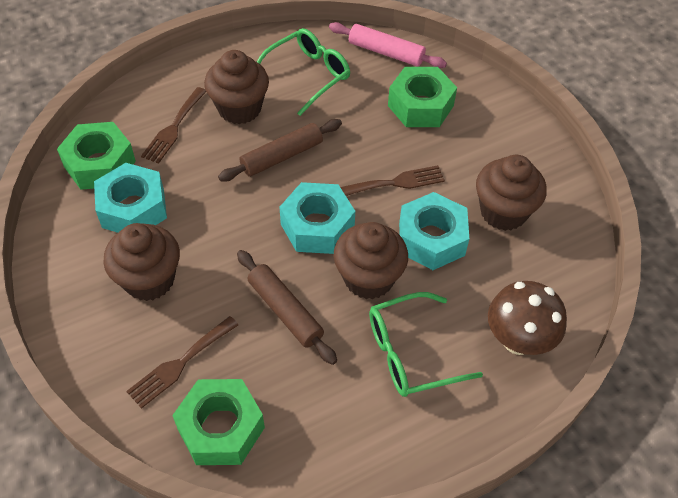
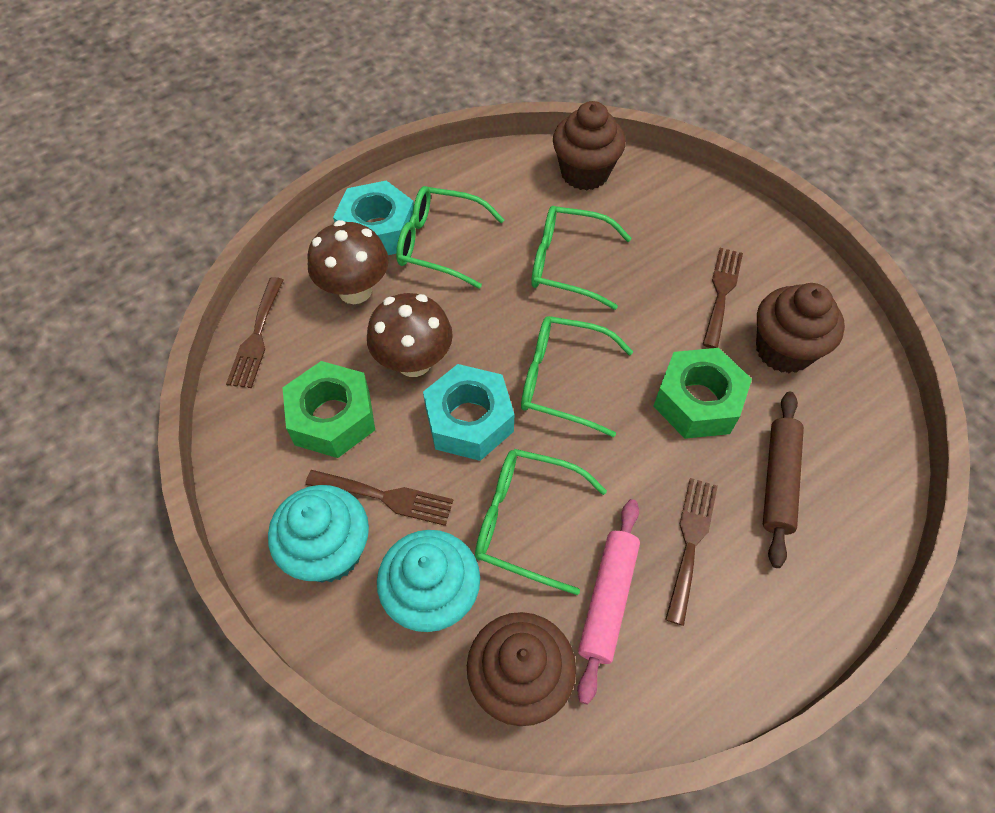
brown cupcake: [103,223,180,301] [204,50,269,124] [333,222,408,299] [476,155,547,231] = 4 -> [467,612,576,726] [553,101,626,191] [756,283,845,373] = 3
brown fork: [126,316,238,409] [141,87,206,164] [340,165,445,196] = 3 -> [226,277,284,388] [305,470,453,526] [665,478,718,626] [703,248,743,348] = 4
brown mushroom: [488,281,567,355] = 1 -> [307,220,389,304] [367,293,453,377] = 2
brown rolling pin: [218,119,342,182] [237,250,337,365] = 2 -> [763,392,804,568] = 1
green glasses: [257,28,350,116] [369,292,483,397] = 2 -> [396,186,505,289] [475,449,607,595] [521,316,633,437] [531,206,632,310] = 4
green nut: [57,122,136,190] [172,379,265,465] [388,67,457,127] = 3 -> [282,361,375,458] [653,348,752,439] = 2
turquoise cupcake: none = 0 -> [268,485,369,583] [377,530,480,632] = 2
turquoise nut: [94,163,167,233] [279,182,355,254] [399,192,469,270] = 3 -> [333,181,414,255] [423,364,515,461] = 2

